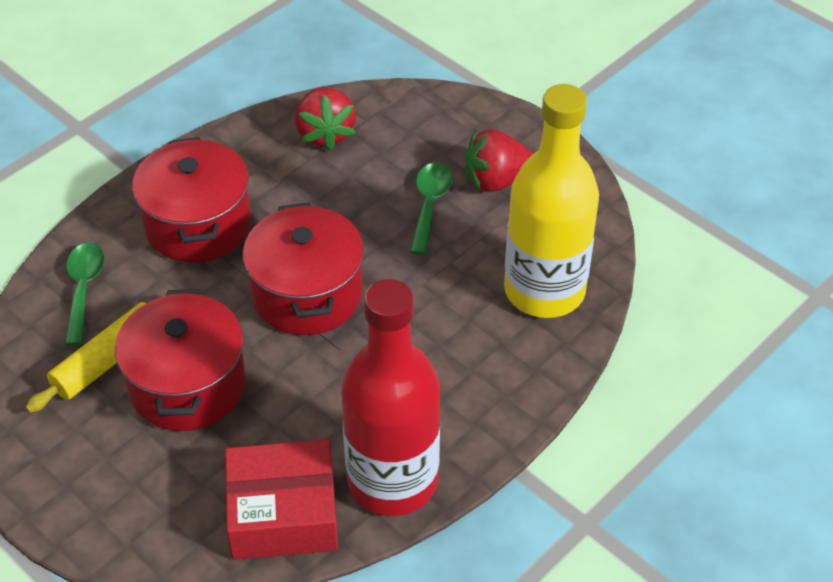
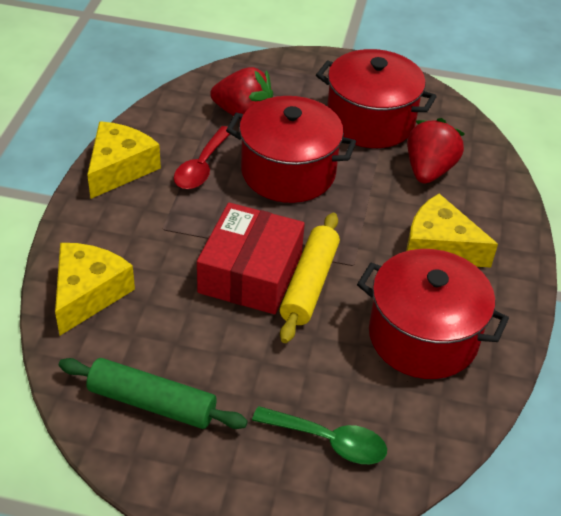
green rolling pin: none = 0 -> [59,358,248,429] = 1
green spoon: [65,243,105,345] [410,163,452,255] = 2 -> [252,406,387,464] = 1
red bottle: [341,279,440,516] = 1 -> none = 0
red spoon: none = 0 -> [174,126,230,189] = 1
yellow bottle: [504,84,599,318] = 1 -> none = 0
yellow cheese: none = 0 -> [55,243,135,335] [87,121,161,199] [406,194,498,267] = 3

